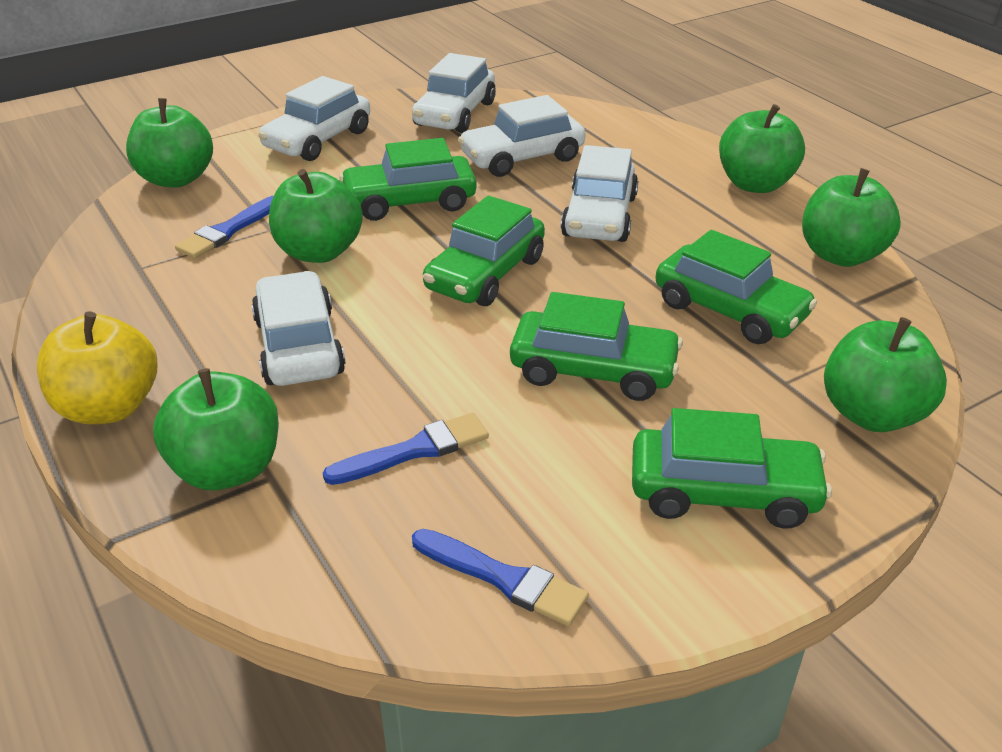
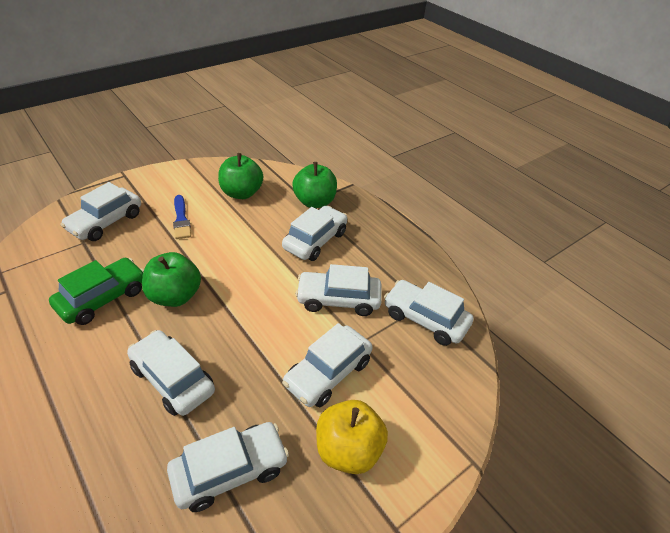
blue brush: [175,196,273,258] [323,413,489,485] [412,529,589,626] = 3 -> [173,195,191,239] = 1
green apple: [126,98,213,188] [153,368,279,490] [269,169,363,263] [719,104,805,193] [802,168,901,267] [824,317,947,432] = 6 -> [142,252,201,307] [218,153,263,199] [292,162,337,208] = 3
green car: [339,138,476,221] [423,196,545,306] [510,292,683,401] [632,408,832,529] [655,230,817,344] = 5 -> [49,258,144,325] = 1
white car: [251,271,345,386] [258,76,370,161] [412,53,496,133] [458,95,586,177] [561,145,638,242] = 5 -> [61,182,141,241] [127,330,215,416] [167,422,289,512] [282,206,347,261] [282,323,373,407] [295,264,382,316] [384,280,474,346] = 7

